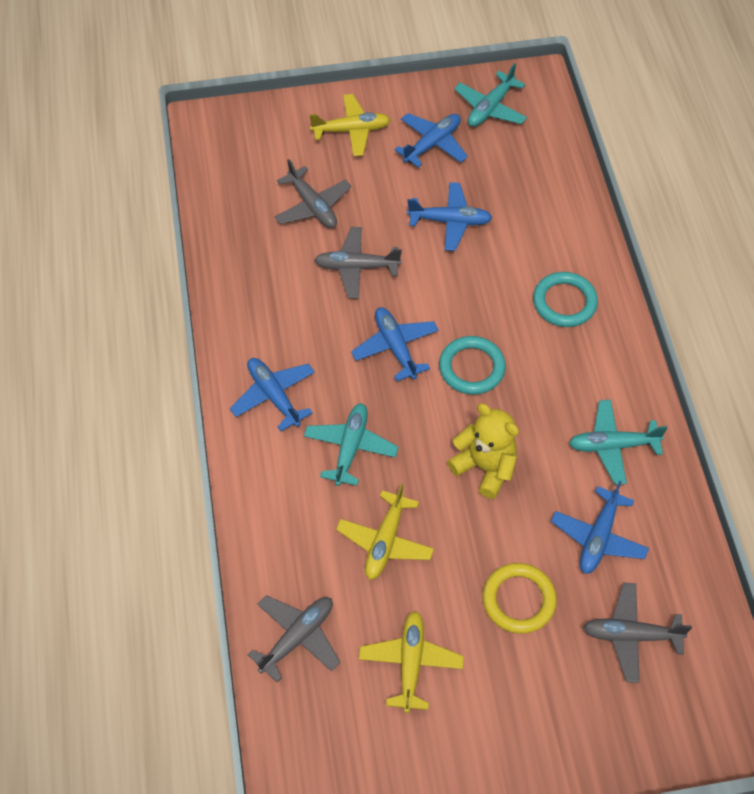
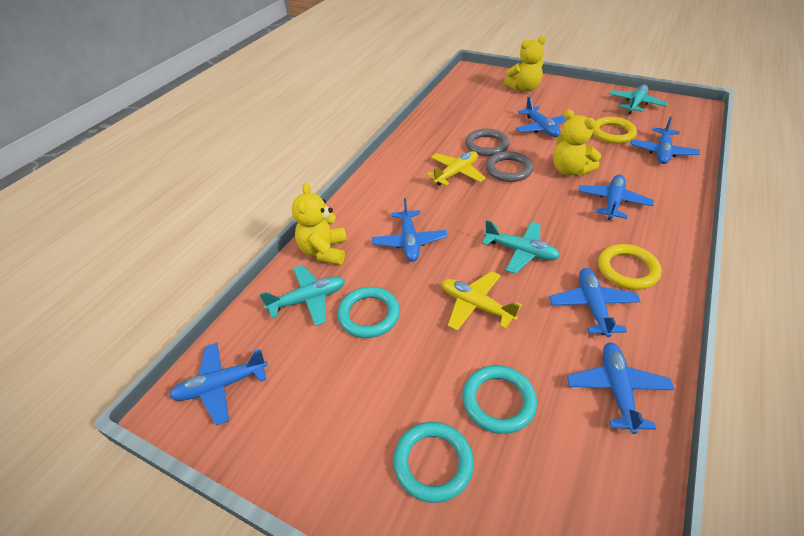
blue plane: [230,358,315,431] [351,307,439,381] [394,113,468,168] [407,182,492,251] [551,480,649,574] = 5 -> [169,343,268,426] [372,198,448,262] [516,97,567,137] [550,268,641,338] [567,342,674,434] [578,175,654,220] [630,117,700,164] = 7
grey plane: [247,595,340,682] [275,159,351,228] [314,227,402,298] [583,583,692,683] = 4 -> none = 0
grey ring: none = 0 -> [465,129,510,156] [486,151,533,182] = 2
turquoise ring: [439,336,506,395] [533,272,598,327] = 2 -> [337,287,400,338] [393,422,474,503] [462,365,537,434] = 3
yellow plane: [309,94,391,157] [336,483,434,580] [359,611,464,713] = 3 -> [426,151,486,186] [442,271,522,331] = 2
yellow ring: [482,563,557,634] = 1 -> [592,117,637,144] [598,244,662,290] = 2
yellow teddy bear: [447,403,519,499] = 1 -> [292,183,347,265] [504,36,546,92] [553,109,601,176] = 3

